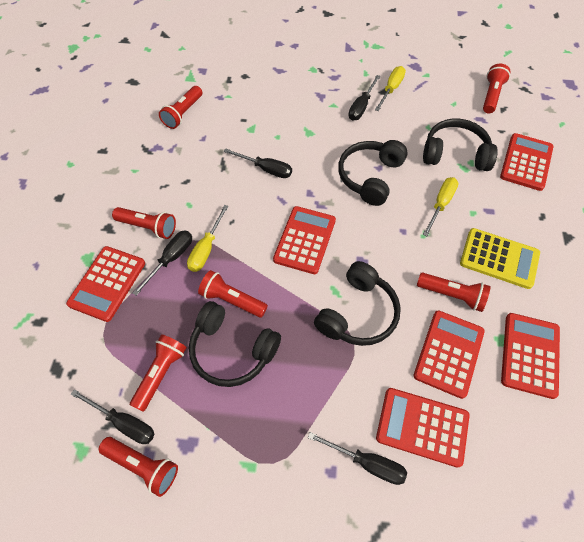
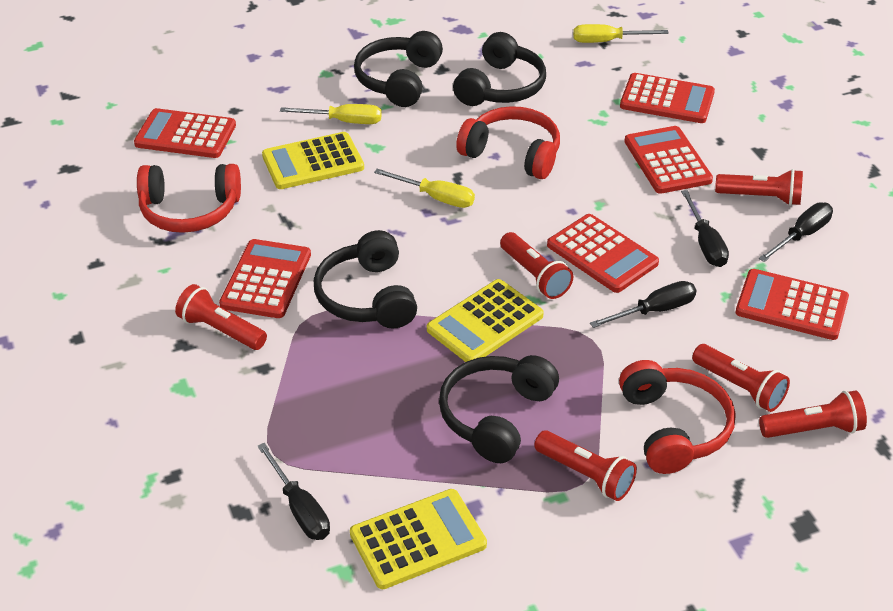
black screwdriver: [71,389,155,444] [133,230,192,296] [224,148,292,178] [308,432,407,485] [348,75,380,121] = 5 -> [258,443,330,540] [590,281,697,328] [681,190,729,267] [759,203,833,262] = 4
red flashlight: [98,437,178,497] [112,207,176,239] [130,334,187,412] [159,86,202,129] [198,270,268,318] [417,273,490,312] [483,64,510,113] = 7 -> [175,284,267,350] [500,232,573,299] [534,430,637,501] [692,344,790,412] [715,169,803,206] [759,390,867,438] = 6
red headphones: none = 0 -> [137,164,241,233] [456,106,560,179] [619,360,735,474] = 3
yellow calculator: [460,228,540,289] = 1 -> [262,132,364,189] [350,489,487,589] [427,279,544,362] = 3

